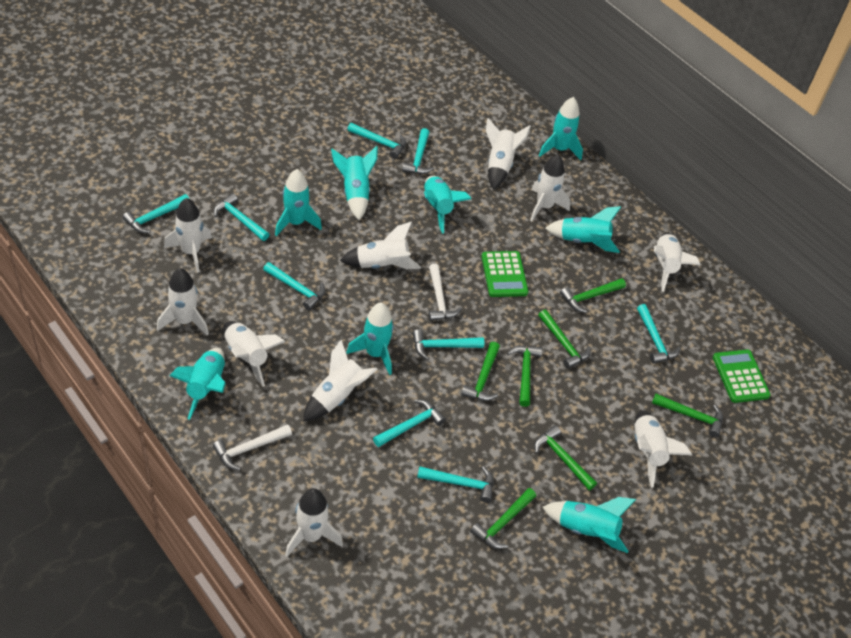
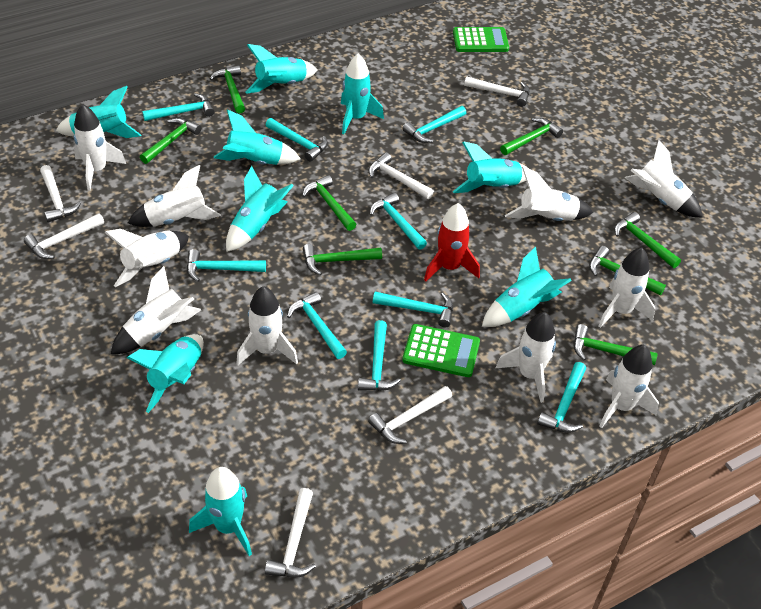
green hammer: [461,342,500,401] [470,488,536,549] [507,346,542,407] [534,425,597,490] [538,310,591,369] [560,278,626,313] [652,394,723,437] = 7 -> [140,118,201,164] [210,65,245,113] [302,175,357,231] [303,244,382,275] [500,118,563,155] [574,324,657,365] [589,246,666,295] [614,212,681,268] = 8
red rocket: none = 0 -> [424,203,480,282] = 1
turquoise rocket: [169,348,226,420] [275,169,322,236] [331,146,378,220] [346,303,394,375] [424,175,471,234] [539,97,583,160] [542,497,636,553] [545,206,621,253] = 8 -> [56,86,141,138] [127,334,204,413] [189,467,252,556] [214,110,301,165] [226,166,294,252] [245,44,317,94] [341,54,384,134] [453,141,529,193] [482,247,572,327] = 9
white hammer: [213,424,292,470] [429,264,462,321] = 2 -> [24,213,104,259] [40,165,81,223] [265,488,316,577] [368,386,452,444] [369,152,434,199] [464,76,530,107] = 6

